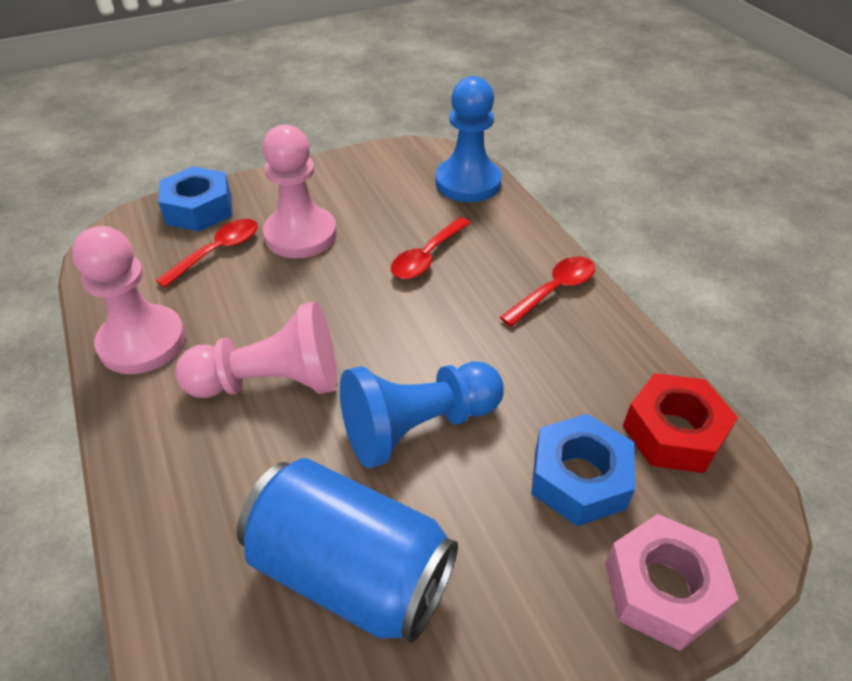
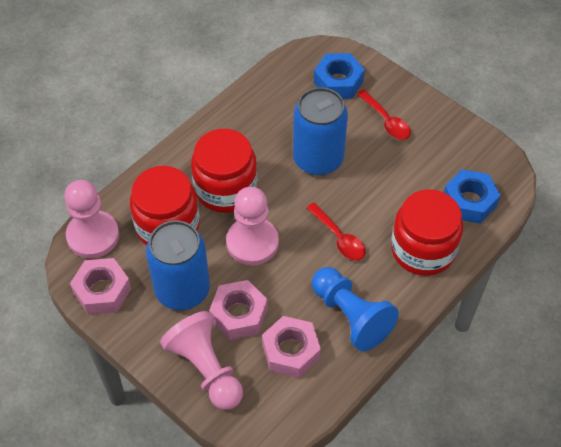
blue can: [237,458,458,643] = 1 -> [146,221,210,310] [293,87,348,175] = 2
blue pawn: [340,361,504,468] [436,76,502,202] = 2 -> [312,267,399,351] = 1
pink nut: [605,514,738,651] = 1 -> [70,258,131,315] [209,280,268,340] [262,316,321,378] = 3
red jar: none = 0 -> [130,166,200,245] [191,129,257,213] [391,189,463,276] = 3
red nut: [623,373,738,473] = 1 -> none = 0
red spoon: [155,219,258,288] [391,217,470,279] [500,256,595,327] = 3 -> [306,203,366,261] [357,89,411,140] = 2

